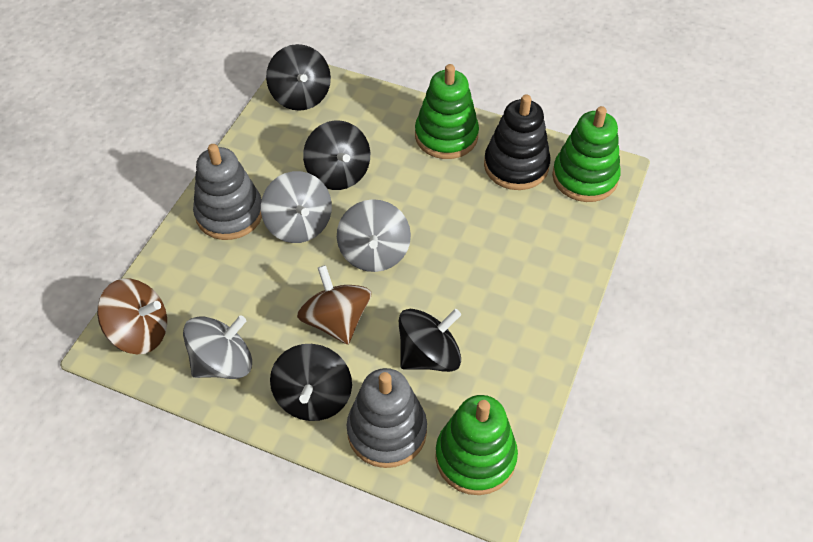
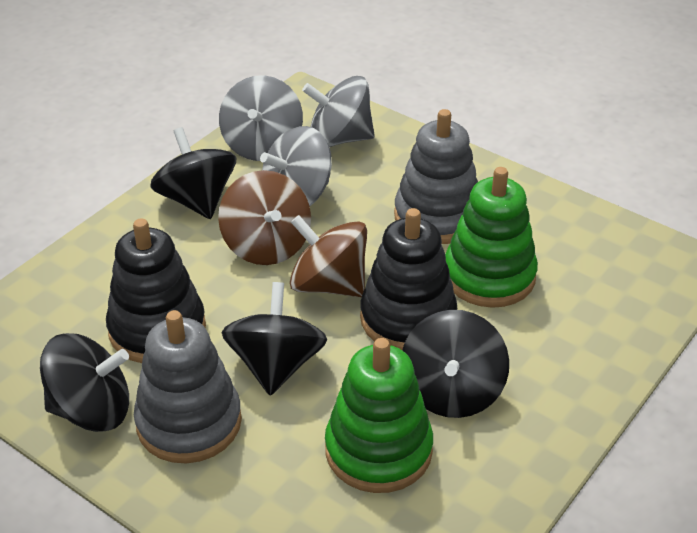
black stacking toy: [484,95,551,190] = 1 -> [106,218,206,363] [360,208,457,350] = 2
green stacking toy: [415,64,479,159] [435,395,518,495] [552,106,621,202] = 3 -> [325,338,433,493] [445,167,538,308] = 2

